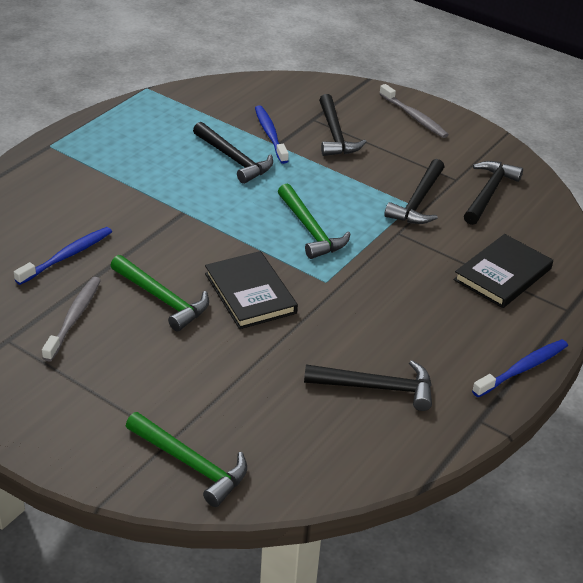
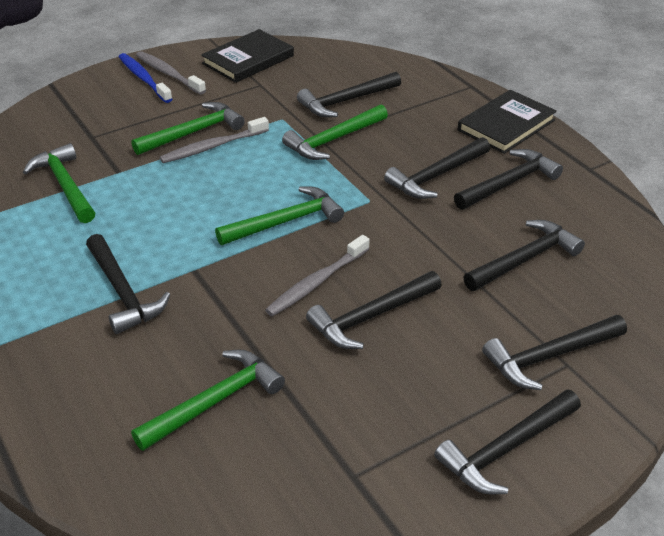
black hammer: [193,122,273,184] [304,360,432,411] [319,94,367,156] [384,159,444,224] [464,161,523,225] = 5 -> [86,234,170,334] [297,72,401,117] [306,271,442,349] [384,137,490,199] [434,389,581,494] [454,149,563,210] [463,220,585,291] [482,315,627,390] = 8
blue toothbrush: [14,227,112,285] [255,105,289,164] [472,339,568,398] = 3 -> [119,53,172,103] = 1
green hammer: [110,255,209,331] [126,412,247,507] [278,184,350,259] = 3 -> [23,143,95,223] [131,350,285,451] [132,102,245,155] [215,186,344,245] [282,104,388,160] = 5
grey toothbrush: [42,277,101,362] [379,84,449,138] = 2 -> [136,51,206,95] [160,117,269,163] [265,235,369,316] = 3

